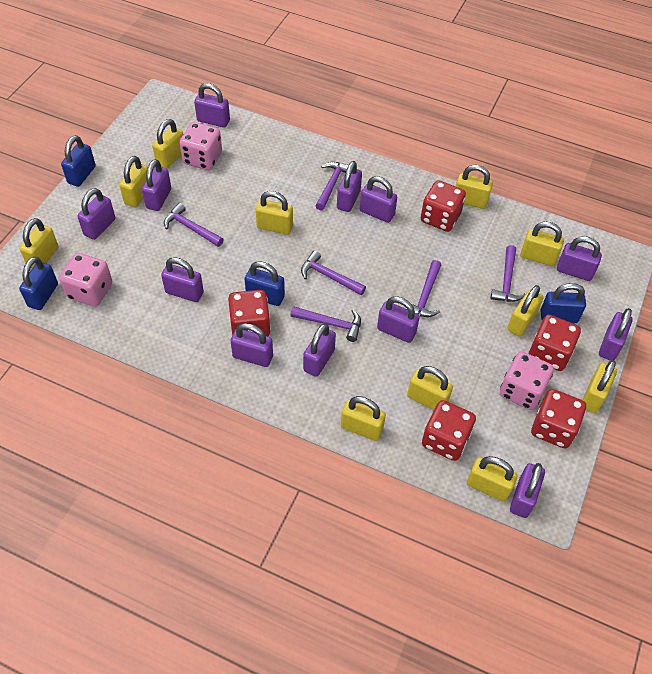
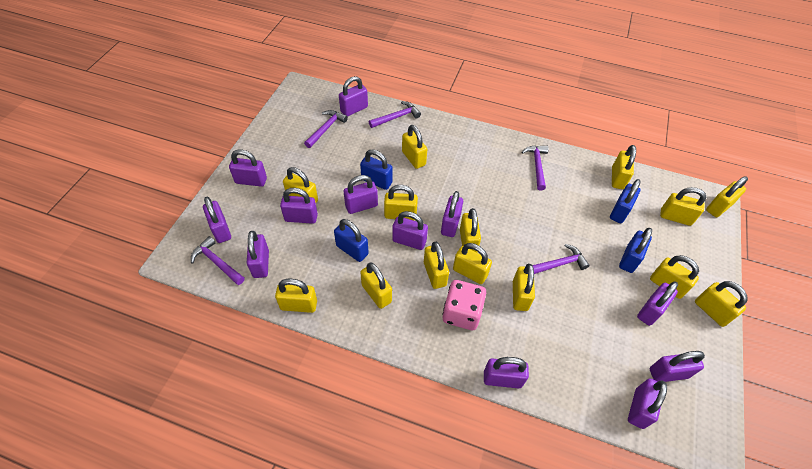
pink dice: [59,253,112,307] [179,122,222,170] [499,351,554,410] = 3 -> [443,280,486,330] = 1
purple hammer: [164,203,224,247] [290,306,361,342] [301,250,366,295] [315,162,348,211] [405,260,441,317] [490,245,525,302] = 6 -> [191,236,245,285] [304,110,348,148] [369,101,421,128] [522,145,549,191] [533,244,590,274] = 5
red dice: [228,290,271,336] [421,180,466,232] [422,400,476,461] [529,314,581,371] [531,389,586,448] = 5 -> none = 0
yellow padlock: [20,218,58,269] [119,156,148,207] [152,119,183,169] [256,191,293,235] [341,396,386,441] [407,366,453,410] [456,165,493,209] [467,456,517,502] [507,285,544,337] [520,222,564,266] [582,360,617,413] = 11 -> [275,279,317,313] [283,167,318,203] [360,263,392,309] [384,185,418,220] [402,125,427,169] [424,242,449,289] [453,243,492,284] [460,208,481,253] [513,264,535,311] [612,145,636,189] [650,255,699,299] [660,187,706,226] [695,281,747,327] [706,176,748,217] = 14

